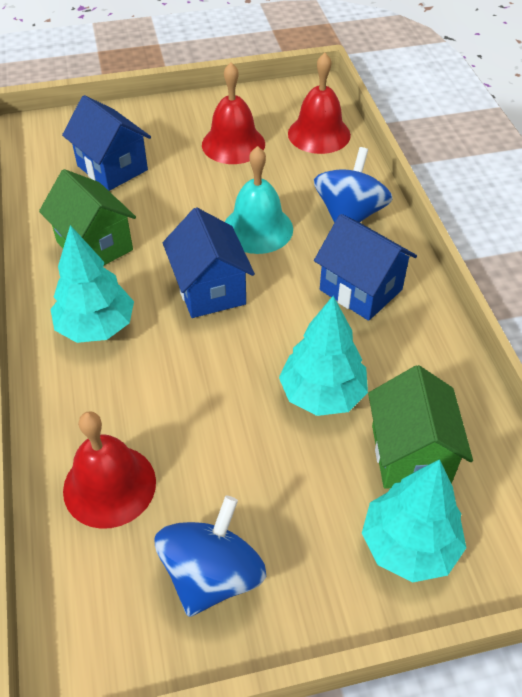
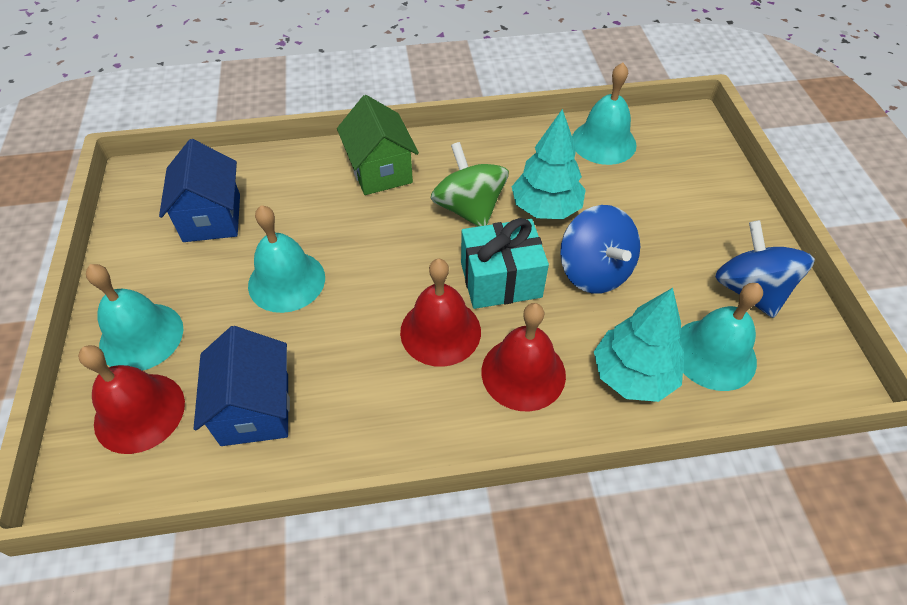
blue house: [62,95,151,191] [163,207,255,318] [314,214,417,321] = 3 -> [159,139,240,242] [193,326,290,446] = 2
green house: [39,169,136,265] [368,365,473,489] = 2 -> [337,95,419,195] = 1
green spinning top: none = 0 -> [430,142,509,227] = 1
turquoise bell: [225,146,293,254] = 1 -> [86,264,183,371] [248,205,325,313] [572,62,637,165] [679,283,763,391] = 4
turquoise gift: none = 0 -> [461,218,549,309] = 1
turquoise tree: [50,225,134,343] [279,296,368,416] [362,459,466,583] = 3 -> [512,109,586,219] [594,288,684,402] = 2

